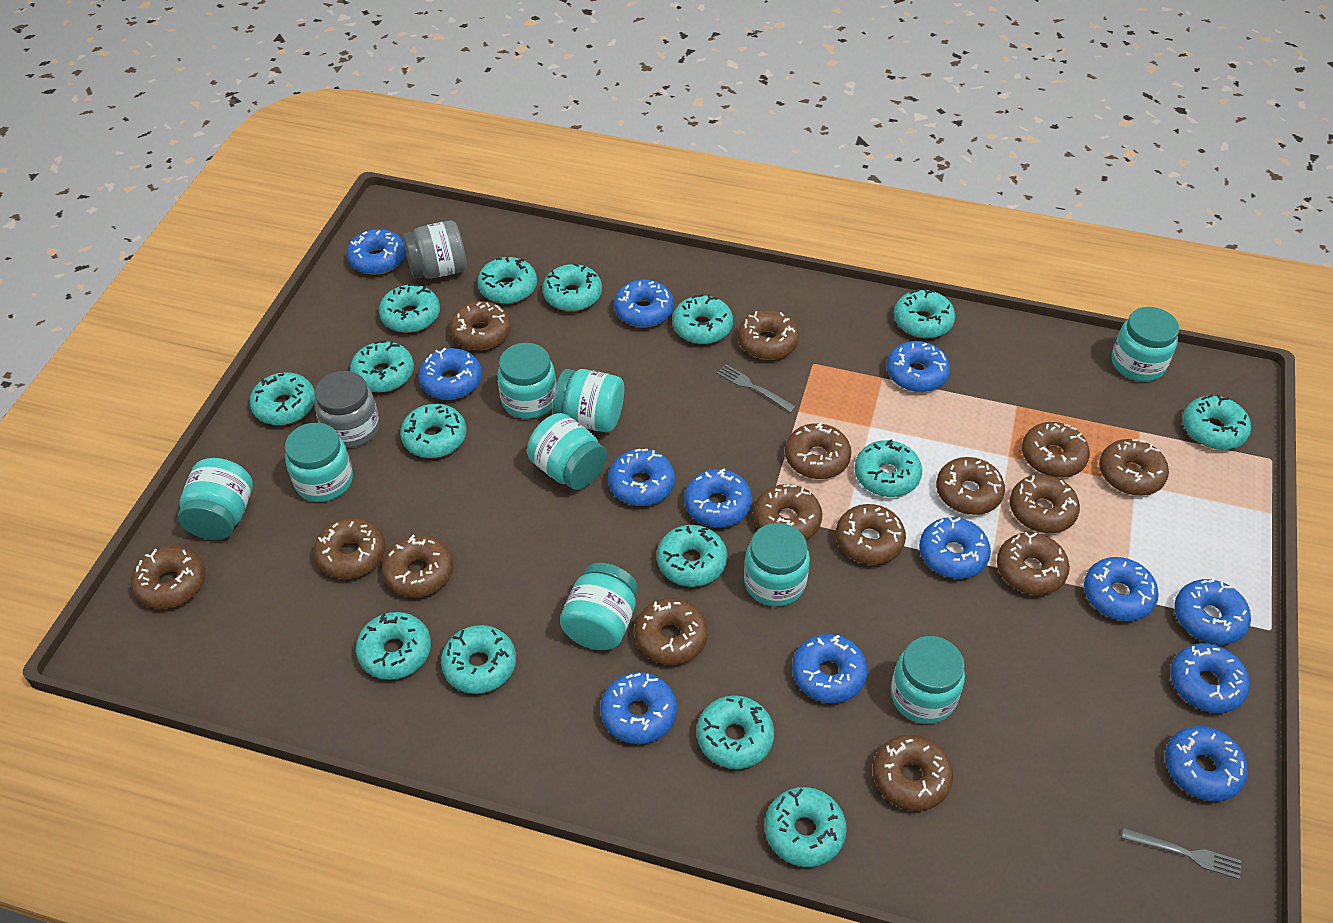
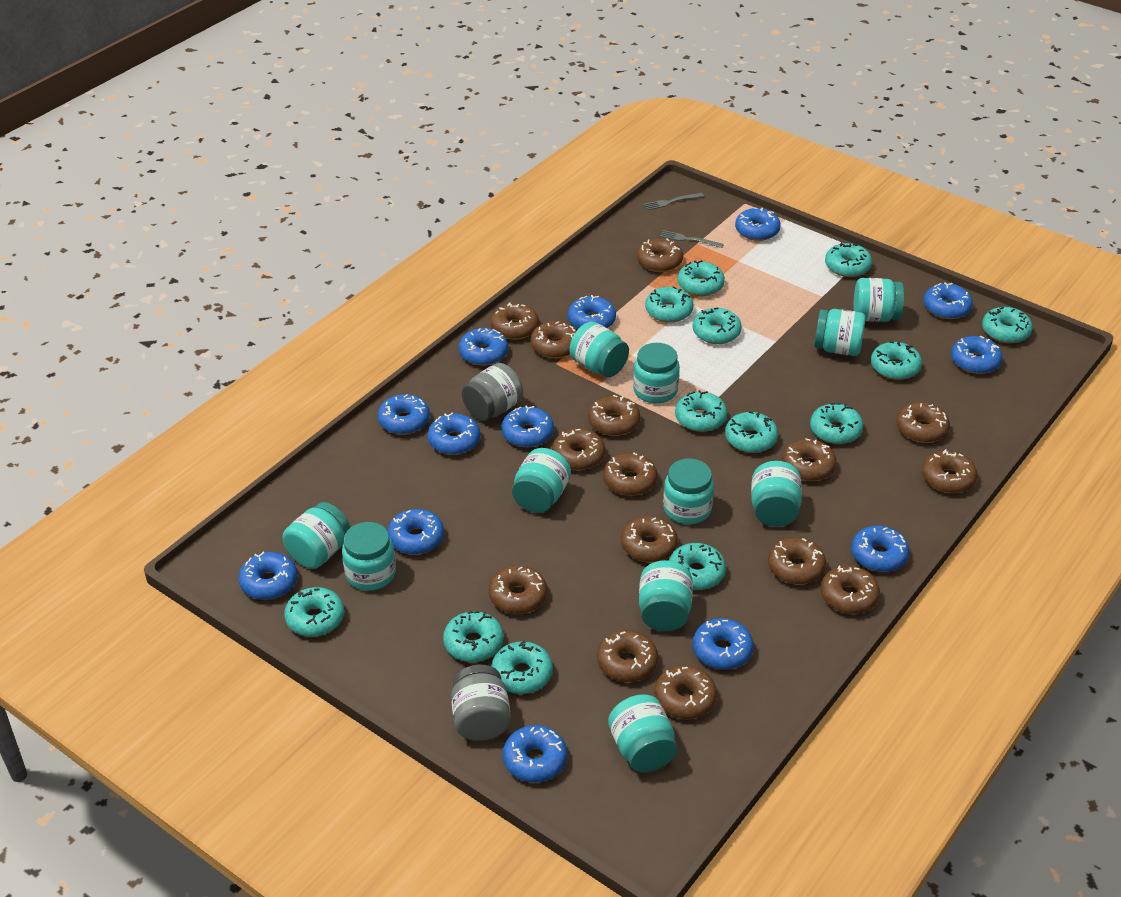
turquoise donut: [250,372,315,425] [350,340,414,393] [356,612,431,680] [379,284,440,333] [400,404,466,458] [441,625,516,694] [477,256,537,304] [542,263,602,311] [657,525,727,587] [672,294,733,344] [697,695,774,769] [765,787,847,867] [855,439,922,497] [894,288,955,338] [1183,395,1251,450] = 15 -> [284,587,344,637] [443,611,504,662] [491,640,553,694] [645,286,693,323] [669,543,726,590] [675,390,727,432] [677,260,725,296] [693,308,742,344] [725,411,778,453] [810,403,863,444] [825,242,872,277] [871,341,922,380] [982,307,1033,343] = 13
turquoise jar: [178,458,253,540] [285,423,353,502] [497,343,556,419] [527,413,607,490] [553,369,624,433] [560,563,638,650] [744,523,810,606] [891,636,965,724] [1112,307,1179,381] = 9 -> [283,502,350,569] [342,522,396,591] [512,448,571,513] [570,322,629,377] [608,694,677,772] [633,343,680,403] [639,560,693,631] [663,458,714,524] [751,461,802,527] [814,309,866,356] [854,278,904,322] = 11

